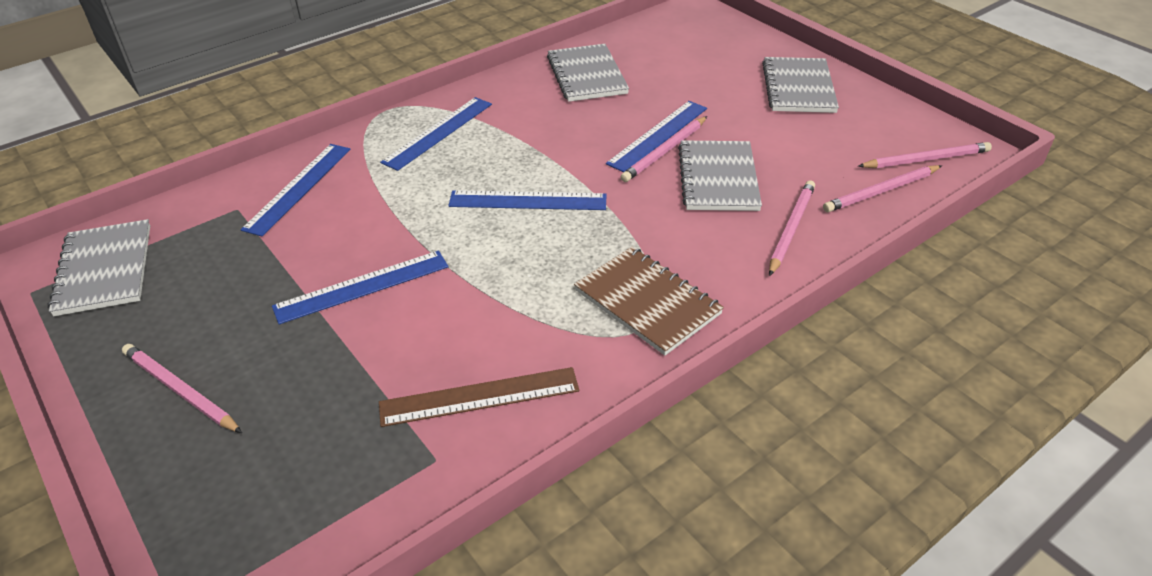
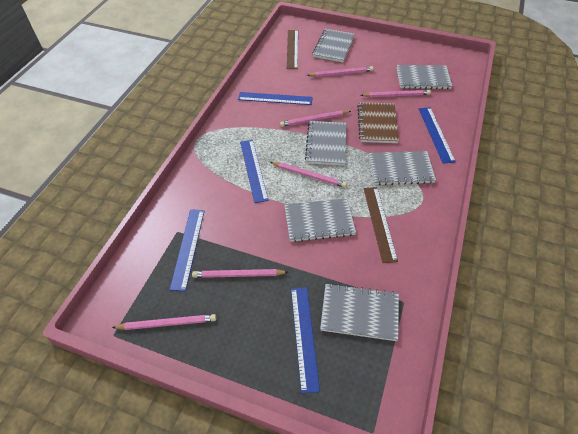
brown ruler: [379,367,579,427] = 1 -> [287,30,298,69] [364,187,398,263] = 2
grey notebook: [48,219,150,316] [547,44,629,102] [678,140,762,211] [762,57,839,113] = 4 -> [284,198,356,242] [305,121,347,166] [313,29,355,62] [320,283,399,341] [369,151,436,185] [397,65,452,89] = 6
pink pencil: [122,344,242,433] [621,116,707,182] [769,181,815,276] [823,165,942,212] [858,142,992,168] = 5 -> [112,314,216,330] [192,269,288,278] [270,162,347,188] [280,110,351,127] [307,66,373,77] [361,90,431,97] = 6

